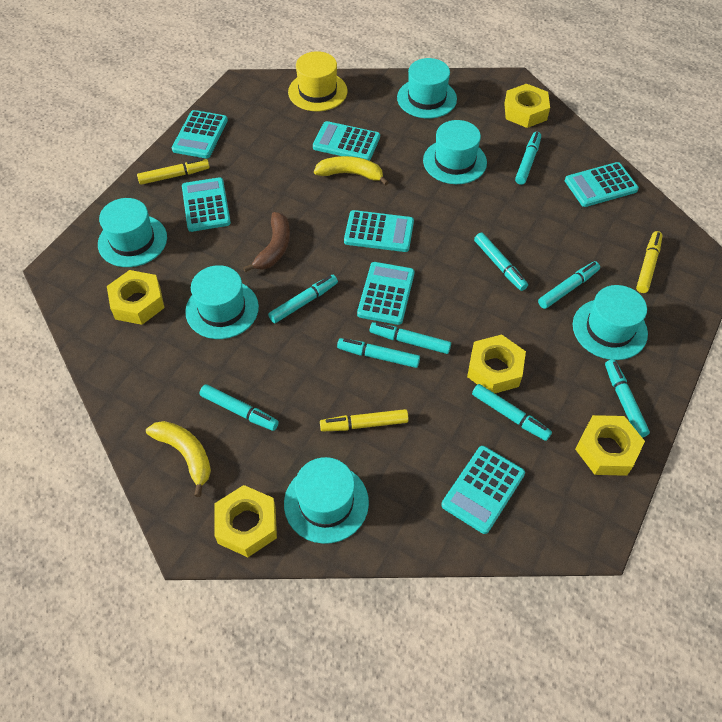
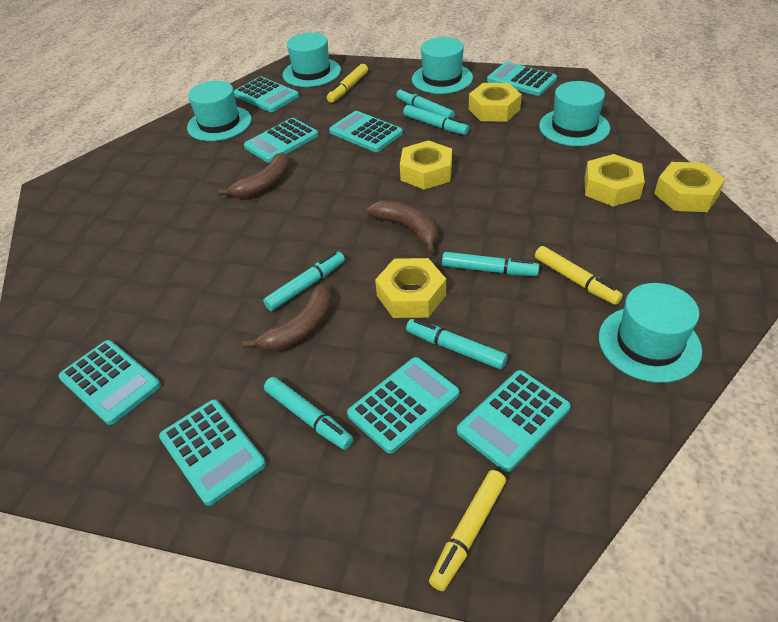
brown banana: [243,212,290,272] = 1 -> [217,152,290,198] [242,284,332,352] [367,201,437,254] = 3
turquoise calculator: [172,110,228,158] [182,177,231,232] [313,121,380,161] [344,210,414,252] [357,262,415,325] [441,446,525,534] [565,162,639,207] = 7 -> [58,340,161,425] [159,399,266,506] [234,77,299,112] [244,118,318,163] [329,111,403,152] [347,357,459,454] [457,370,571,472] [487,62,557,96] = 8
turquoise hat: [98,198,167,267] [185,265,259,339] [284,457,369,544] [397,58,457,119] [423,120,487,184] [573,285,648,360] = 6 -> [187,81,252,141] [283,33,341,87] [412,37,473,94] [539,81,610,146] [599,283,702,383] = 5
turquoise marker: [200,384,279,431] [268,275,338,323] [337,338,420,368] [370,322,451,354] [472,384,552,441] [474,233,528,291] [515,132,541,185] [538,261,600,309] [605,359,650,438] = 9 -> [263,251,345,311] [264,377,353,450] [396,88,455,118] [403,105,469,135] [406,319,508,369] [442,252,540,276] = 6
yellow banana: [146,421,211,497] [314,156,389,186] = 2 -> none = 0
yellow hat: [288,51,348,111] = 1 -> none = 0

